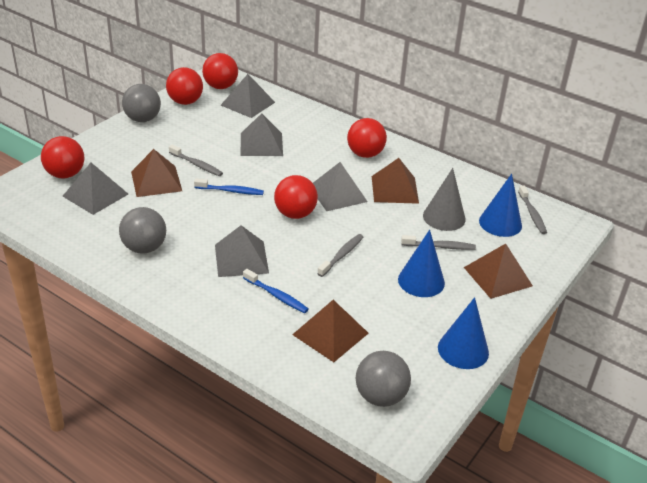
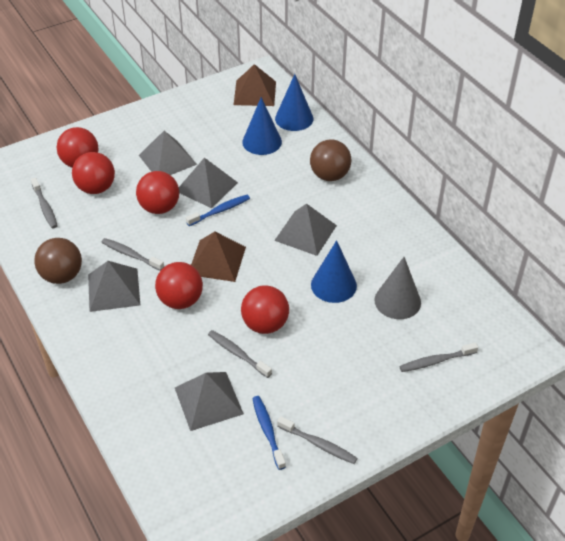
brown ball: none = 0 -> [34,238,82,284] [310,139,352,181] = 2
brown pyramid: [131,149,182,197] [292,300,369,362] [372,158,419,204] [464,244,533,299] = 4 -> [191,232,246,282] [234,64,276,106] = 2
grey ball: [119,207,166,254] [122,84,161,122] [356,351,411,407] = 3 -> none = 0
grey toothbrush: [169,145,223,176] [317,234,363,277] [401,235,476,250] [518,185,547,234] = 4 -> [31,178,58,228] [101,238,164,271] [208,330,272,378] [277,416,358,464] [399,343,478,372] = 5

